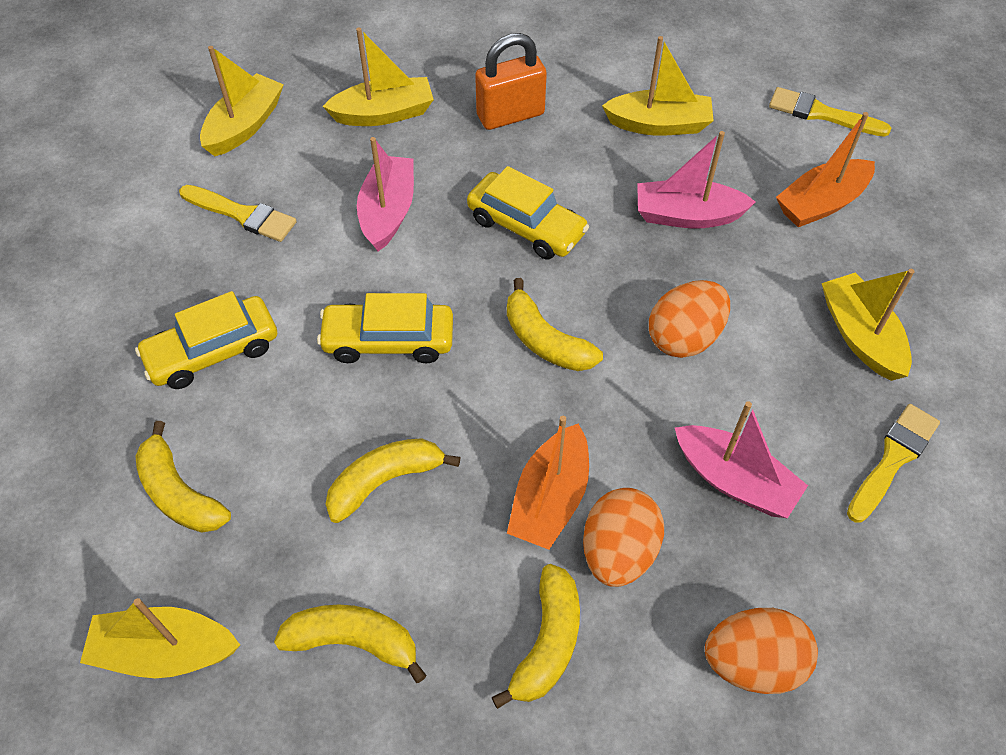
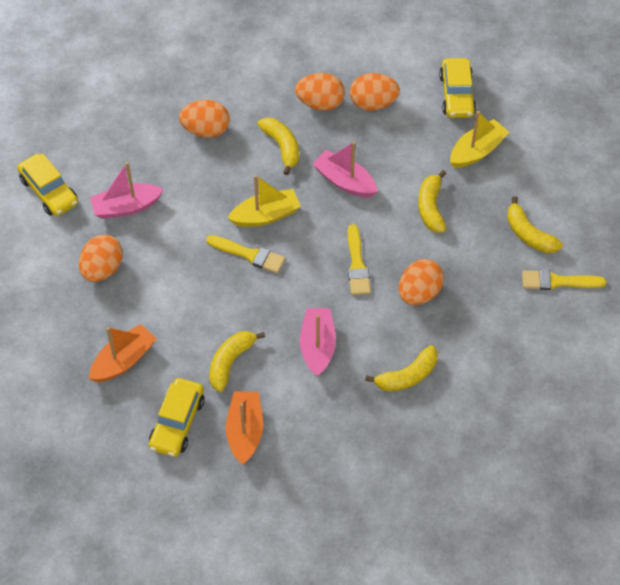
orange egg: [583,488,664,587] [649,280,730,358] [705,608,818,694] = 3 -> [79,235,123,282] [179,100,230,138] [295,73,345,111] [350,73,400,111] [399,259,444,305] = 5
orange padlock: [475,33,547,130] = 1 -> none = 0
yellow boat: [80,598,240,678] [200,46,284,156] [323,27,434,126] [602,36,714,136] [822,269,915,381] = 5 -> [228,175,301,227] [450,111,509,168] = 2

